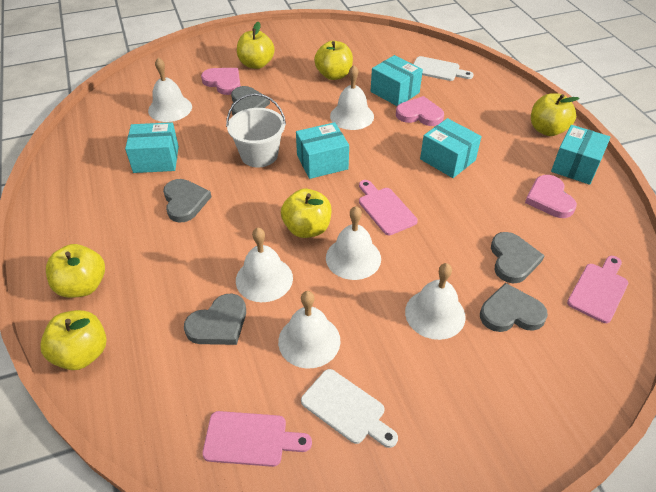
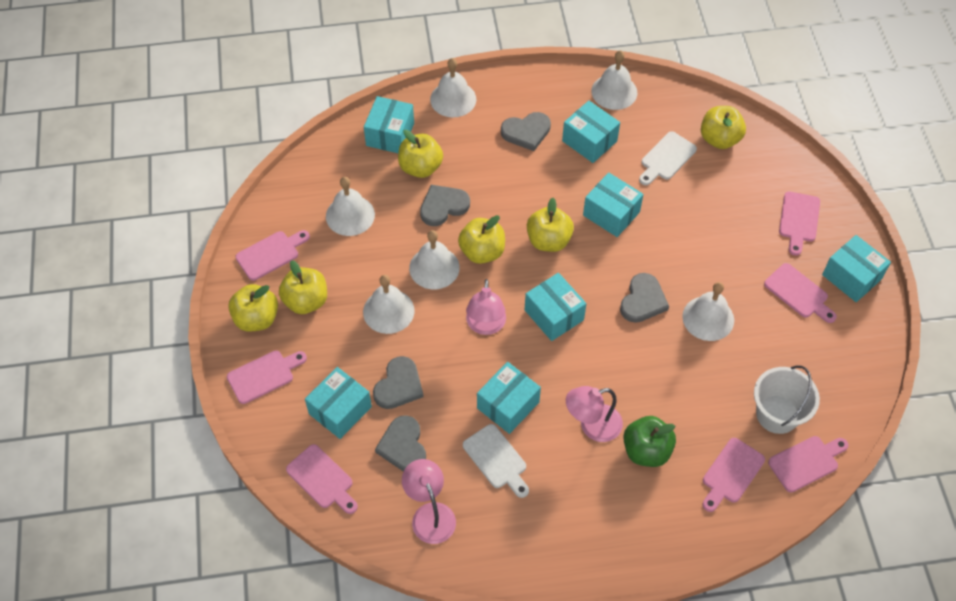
green apple: none = 0 -> [623,416,676,467] = 1
pink cutting board: [202,411,312,467] [359,180,418,235] [567,256,628,323] = 3 -> [227,351,307,404] [236,230,310,281] [286,444,358,514] [702,438,765,512] [764,263,837,323] [768,436,848,493] [779,191,820,256] = 7
pink heart: [201,68,240,95] [396,96,444,126] [525,175,577,218] = 3 -> none = 0
pink lamp: none = 0 -> [402,459,456,544] [466,279,506,335] [566,386,623,442] = 3
turquoise box: [125,122,179,173] [296,122,349,179] [371,55,423,106] [420,118,481,178] [551,125,611,185] = 5 -> [305,367,372,439] [364,96,414,153] [477,362,541,434] [525,273,586,341] [562,101,620,163] [583,172,644,237] [822,235,891,302] = 7

